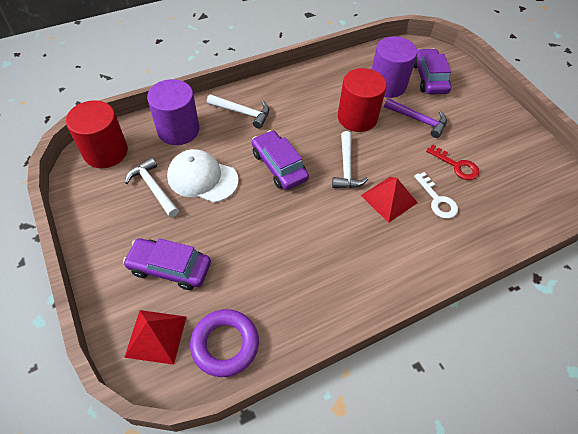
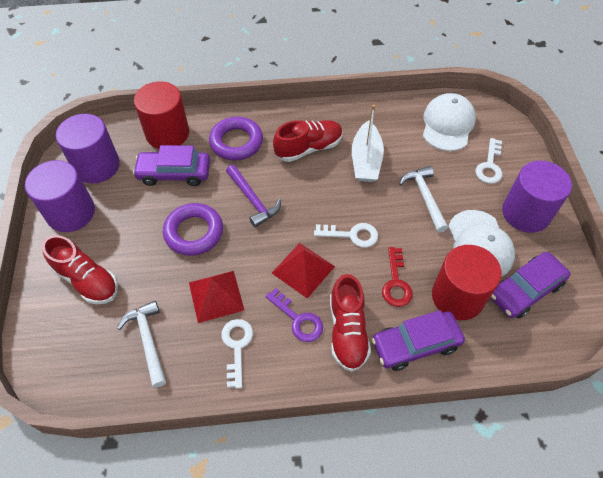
purple cylinder: [147,79,199,145] [372,36,417,98] = 2 -> [25,160,95,232] [56,114,120,184] [502,161,572,233] = 3
purple key: none = 0 -> [265,288,323,342] = 1
purple ring: [190,309,259,377] = 1 -> [163,203,223,256] [209,117,263,160] = 2
red shoe: none = 0 -> [42,235,118,304] [273,120,343,162] [330,274,371,372] = 3
white boat: none = 0 -> [352,105,384,182] = 1
white cap: [167,149,239,203] = 1 -> [423,93,476,151] [448,210,515,277] = 2
white hammer: [125,157,179,217] [207,94,269,129] [332,131,368,188] = 3 -> [117,301,166,388] [399,166,448,233] = 2
white key: [414,172,458,219] = 1 -> [221,319,253,389] [314,223,378,247] [475,138,502,184] = 3

